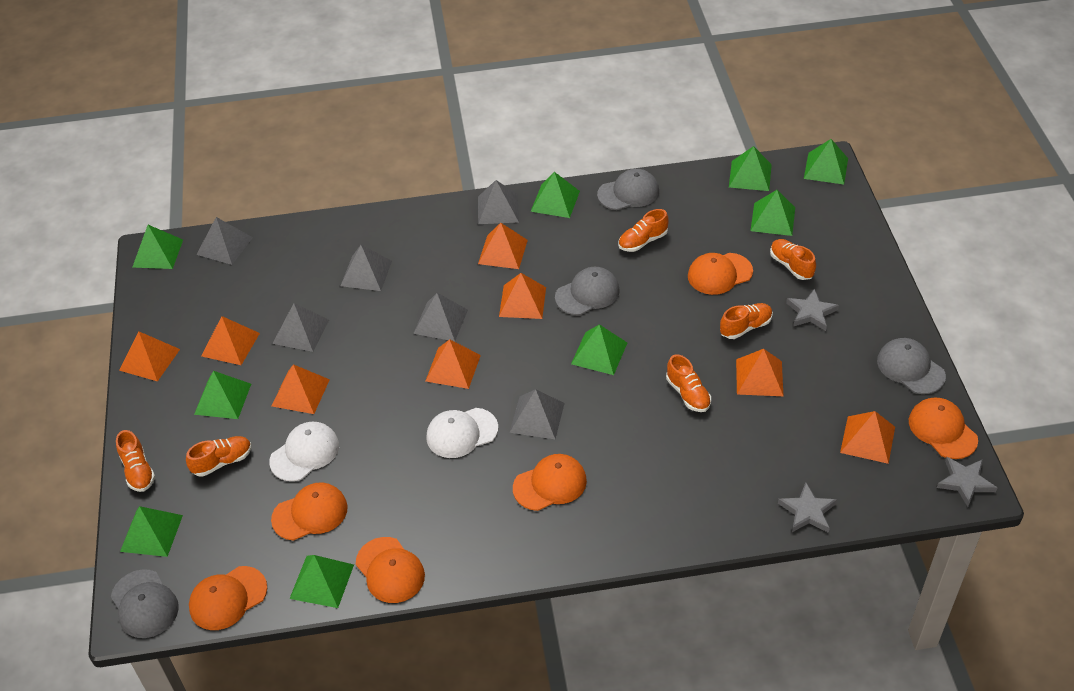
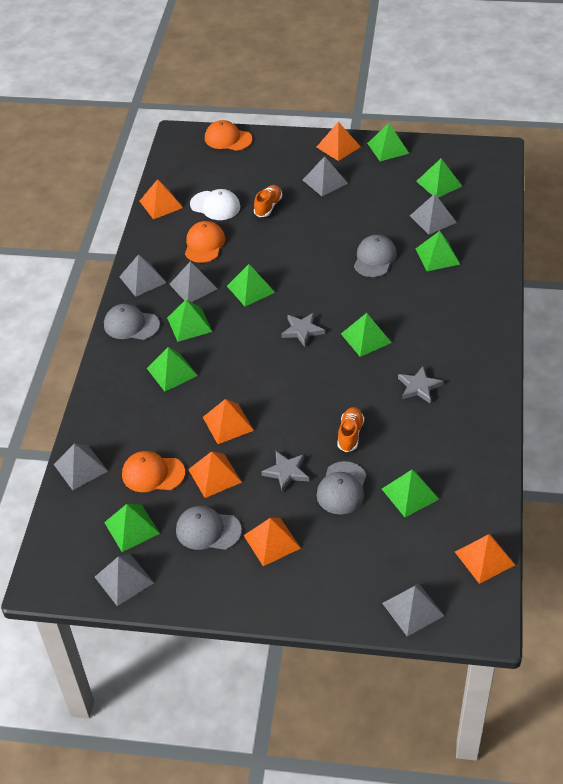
grey pyramid: [196,217,253,265] [272,303,329,352] [341,245,392,291] [413,293,468,341] [478,180,519,224] [509,389,565,439] = 6 -> [54,443,108,490] [95,554,154,606] [119,254,166,297] [169,261,217,302] [303,156,348,196] [382,583,444,636] [410,194,457,235] = 7
orange cap: [189,566,267,630] [271,482,348,541] [356,537,425,603] [513,454,587,511] [688,253,753,295] [909,398,978,459] = 6 -> [122,451,185,492] [185,221,225,263] [205,120,252,151] = 3
orange pyramid: [119,332,180,382] [202,316,260,365] [272,364,330,414] [426,339,481,389] [478,223,528,269] [499,273,546,319] [736,349,784,396] [840,411,895,464] = 8 -> [140,179,183,219] [188,451,242,498] [203,399,254,444] [243,518,301,566] [317,122,361,161] [455,534,515,584] = 6
orange shoe: [116,430,155,492] [186,436,252,477] [618,209,669,252] [666,354,711,412] [720,303,773,339] [770,239,816,280] = 6 -> [254,185,282,217] [337,407,364,452] = 2
white cap: [269,422,339,481] [426,408,498,458] = 2 -> [190,189,240,220] = 1

